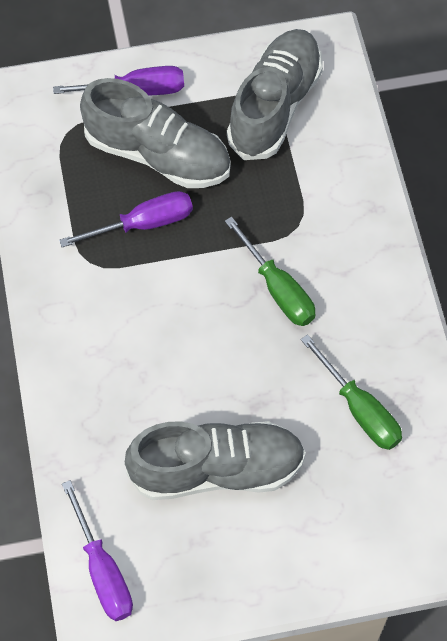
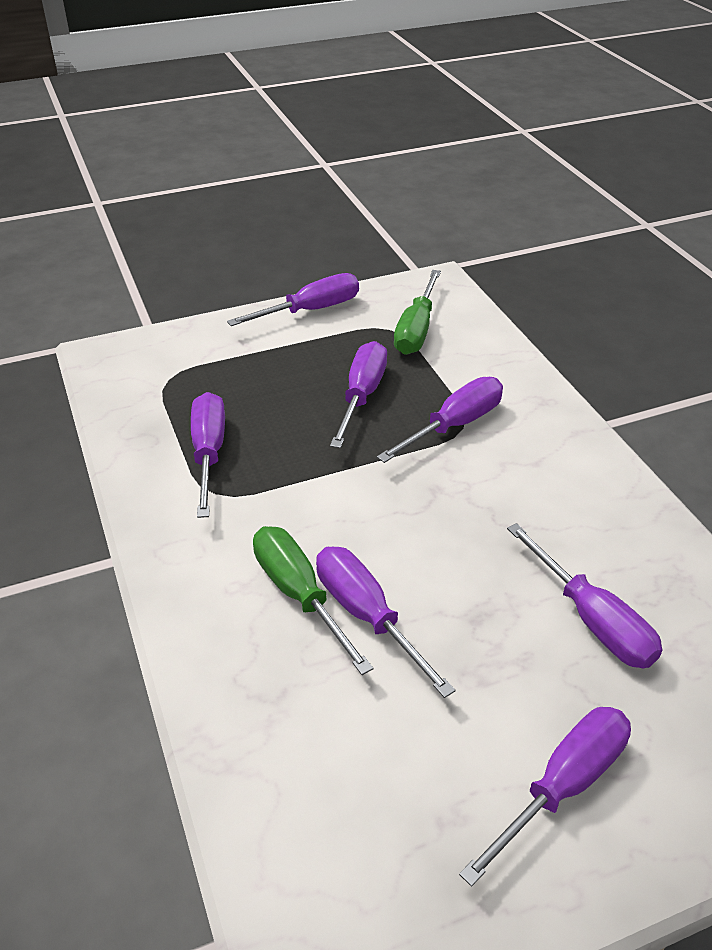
grey shoe: [80,78,231,188] [125,421,306,500] [227,29,323,160] = 3 -> none = 0
purple screwdriver: [53,66,184,96] [59,191,193,247] [62,480,133,621] = 3 -> [191,392,225,518] [227,273,359,326] [316,546,455,698] [330,341,387,448] [377,377,503,463] [459,707,631,887] [507,523,662,668] = 7

